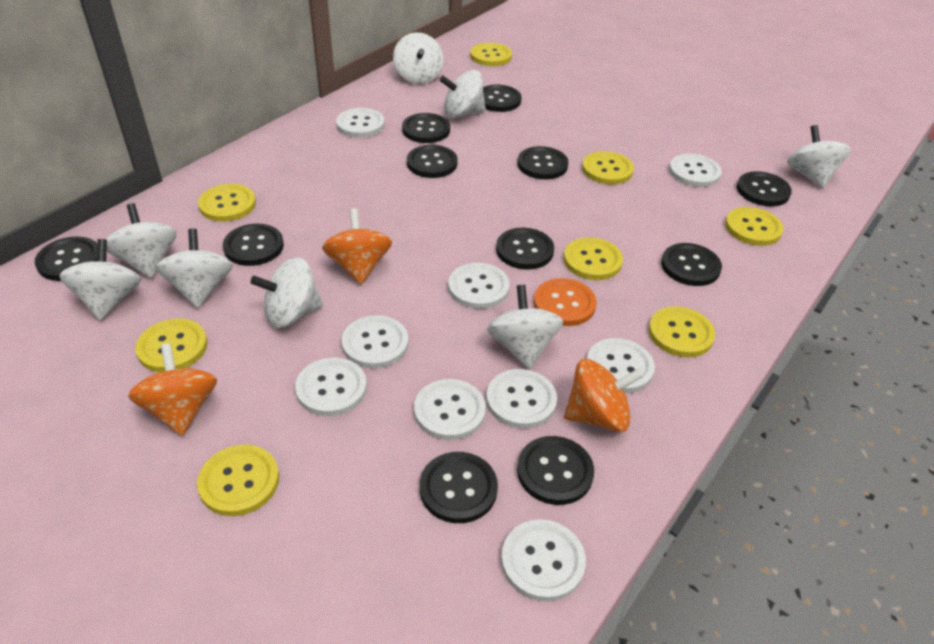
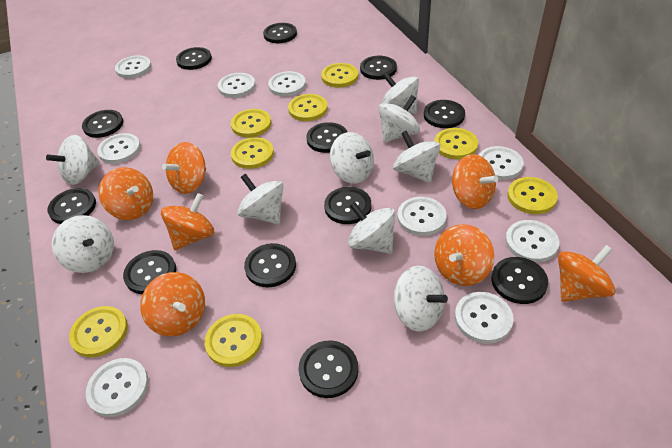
black button: [35,236,97,281] [223,224,284,266] [402,113,450,143] [407,145,458,178] [420,452,498,523] [483,85,522,112] [496,228,554,270] [517,436,594,505] [518,146,569,179] [661,243,722,286] [737,171,792,207] = 11 -> [47,188,96,224] [82,110,123,138] [123,250,176,294] [176,47,212,70] [244,243,296,288] [263,23,297,43] [299,340,358,398] [306,122,348,153] [324,187,371,224] [360,56,397,80] [424,100,465,128] [491,257,548,304] = 12
orange button: [534,278,596,326] = 1 -> none = 0
orange spinning top: [128,343,217,436] [322,208,392,285] [564,359,644,432] = 3 -> [99,167,153,220] [140,272,205,337] [161,193,214,250] [162,142,206,194] [434,224,494,286] [452,154,498,209] [558,245,615,302] = 7
white spinning top: [59,239,141,320] [106,203,177,278] [156,229,233,308] [250,257,323,328] [393,32,443,84] [439,70,486,118] [487,285,563,369] [787,125,851,188] = 8 -> [46,135,100,185] [52,215,114,273] [238,173,284,224] [330,132,374,184] [348,202,396,254] [378,95,420,142] [382,72,419,114] [393,131,440,183] [394,266,448,332] = 9

